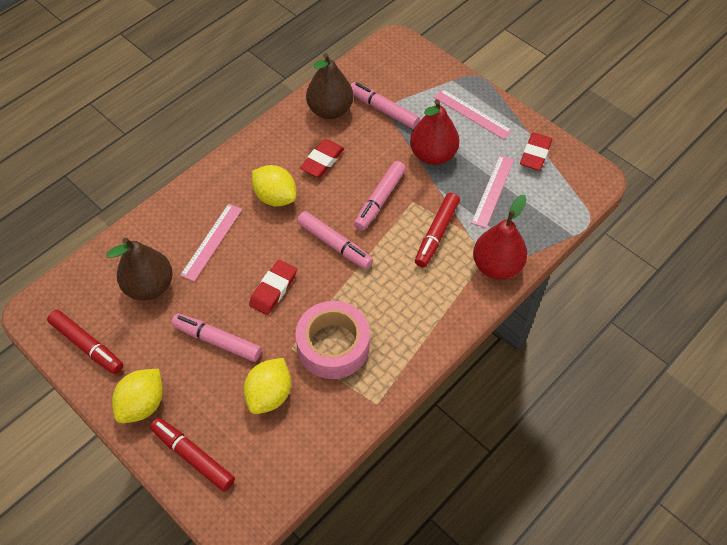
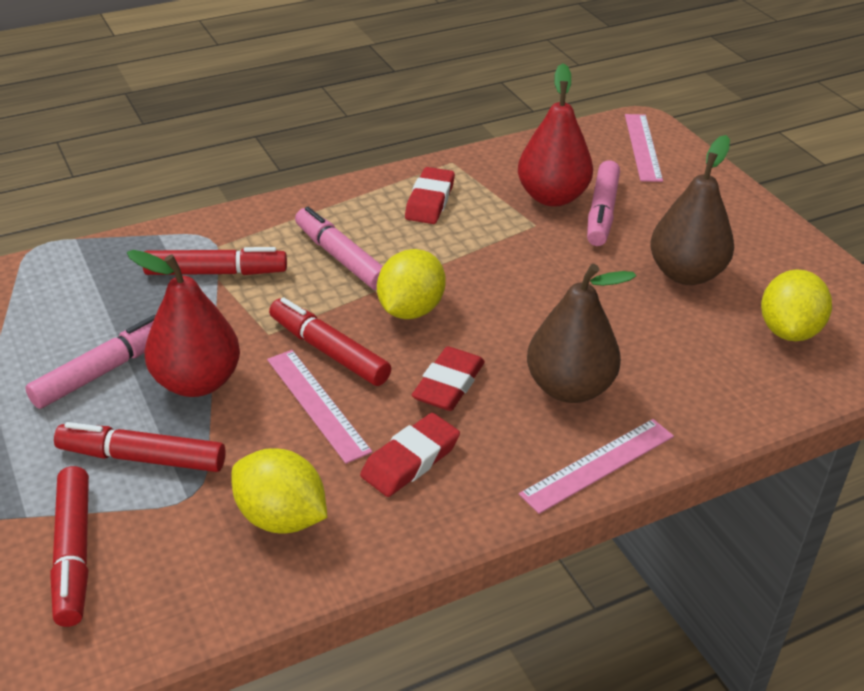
pink marker: [171,314,262,362] [297,211,373,269] [351,82,420,129] [354,161,406,231] = 4 -> [25,315,156,409] [295,207,383,290] [587,160,620,246] = 3
pink tape: [296,301,370,379] = 1 -> none = 0
red marker: [47,310,123,374] [150,418,235,492] [415,193,460,268] = 3 -> [50,466,89,627] [54,422,226,472] [143,247,287,275] [269,297,391,386] = 4

